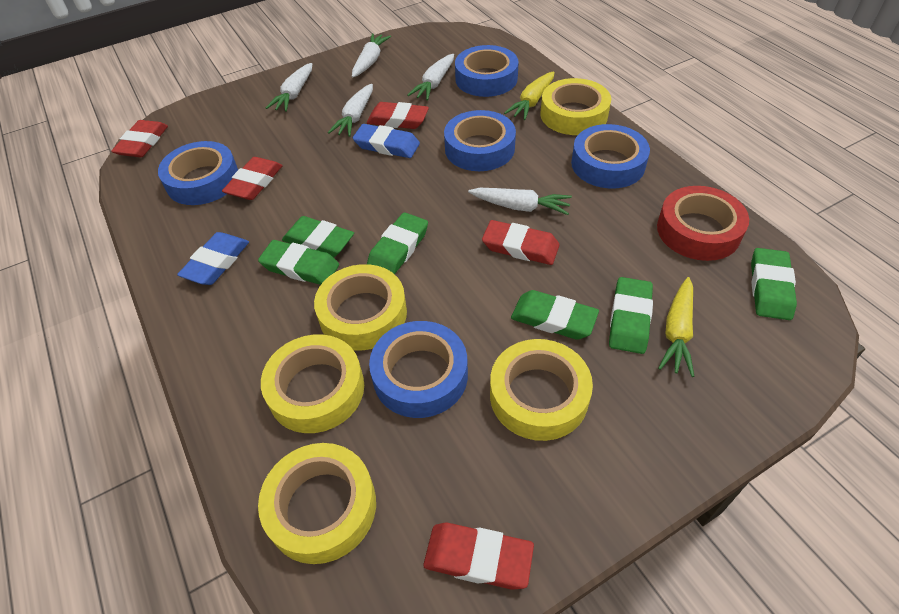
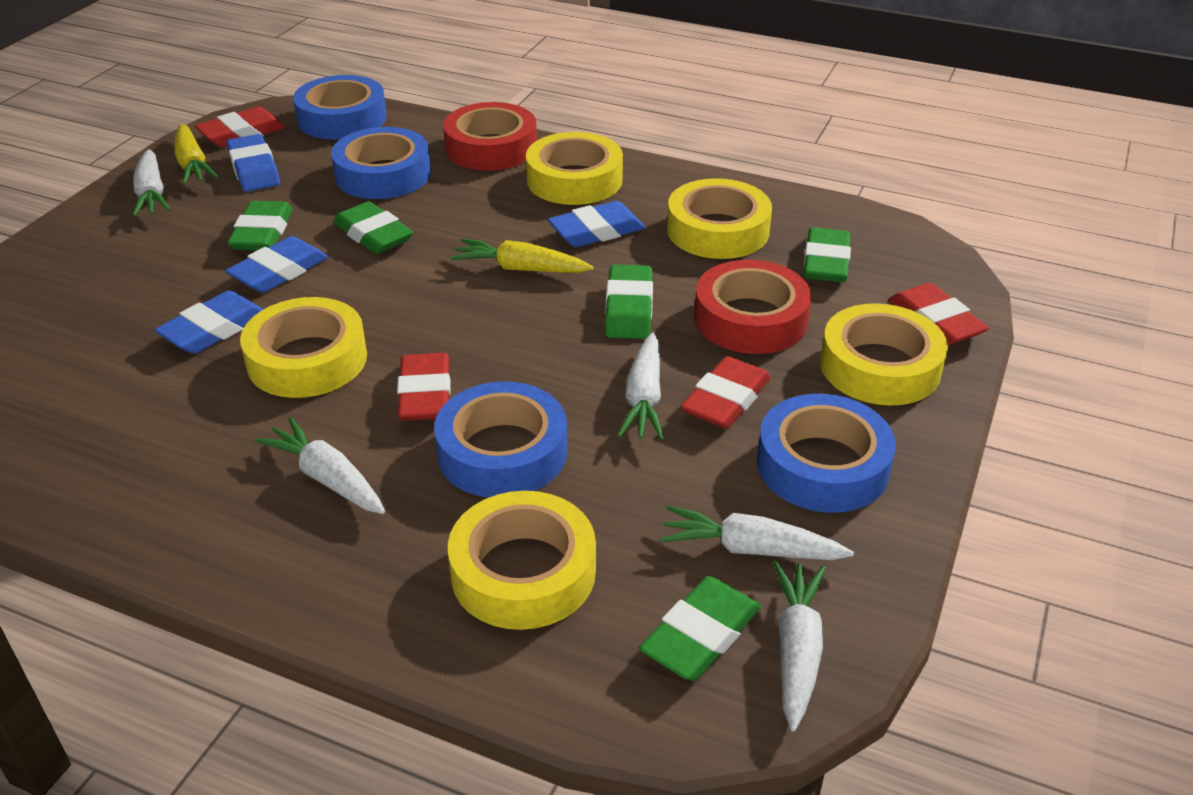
blue eraser: [177,232,249,285] [353,124,420,158] = 2 -> [154,290,264,354] [225,236,328,293] [226,134,280,192] [548,201,645,247] = 4
blue tape: [158,141,238,205] [369,321,468,418] [444,110,516,171] [455,45,519,97] [571,124,650,188] = 5 -> [293,75,387,139] [331,127,431,199] [434,381,568,498] [757,394,896,513] = 4
green eraser: [258,240,339,285] [282,216,354,258] [367,212,428,274] [511,290,599,340] [609,277,653,354] [751,248,797,320] = 6 -> [227,201,293,250] [333,201,413,254] [605,264,653,339] [639,576,761,681] [804,227,851,282] = 5
red eraser: [111,120,168,157] [222,157,283,200] [367,102,429,129] [423,522,534,590] [482,220,560,265] = 5 -> [195,107,286,147] [397,353,451,421] [681,356,771,429] [888,283,989,346] = 4
red tape: [657,186,749,261] = 1 -> [443,102,537,171] [694,260,812,354] = 2

